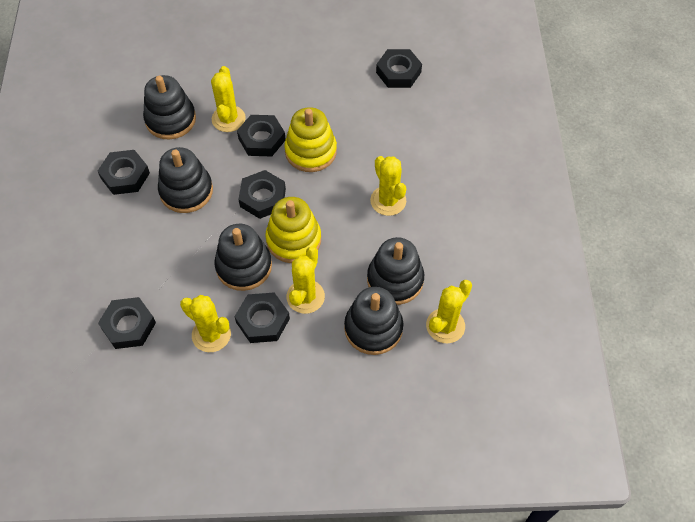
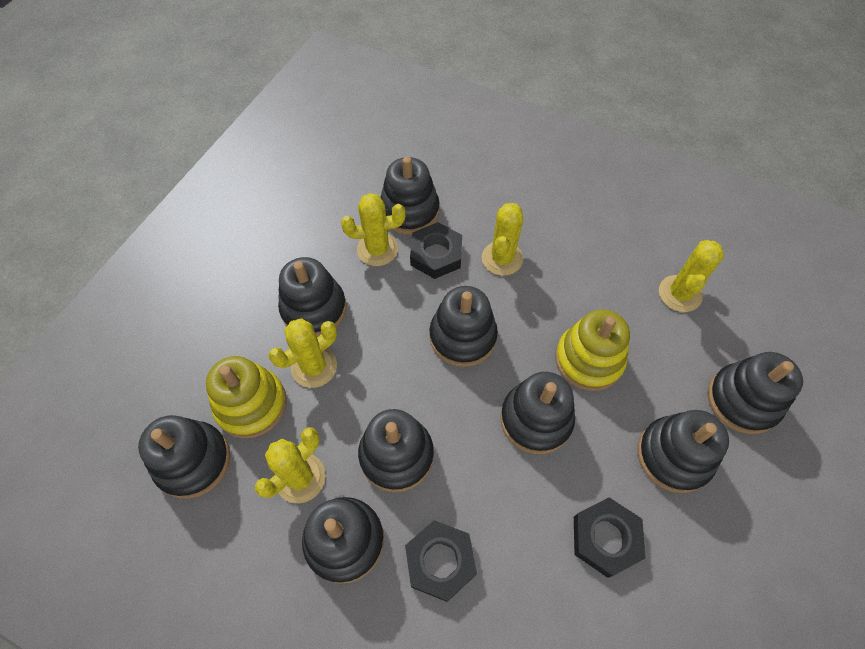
black nut: [98,150,150,195] [98,297,156,349] [234,293,290,343] [237,115,286,157] [238,170,286,219] [376,49,422,88] = 6 -> [405,520,477,602] [410,222,462,279] [574,497,645,578] = 3
black stacking toy: [143,75,196,139] [158,147,213,213] [214,224,272,291] [344,287,403,355] [367,237,424,305] = 5 -> [138,415,230,499] [278,257,346,337] [302,497,384,584] [358,409,434,492] [381,157,439,234] [429,286,498,367] [500,372,575,454] [638,410,729,493] [708,352,803,434] = 9

